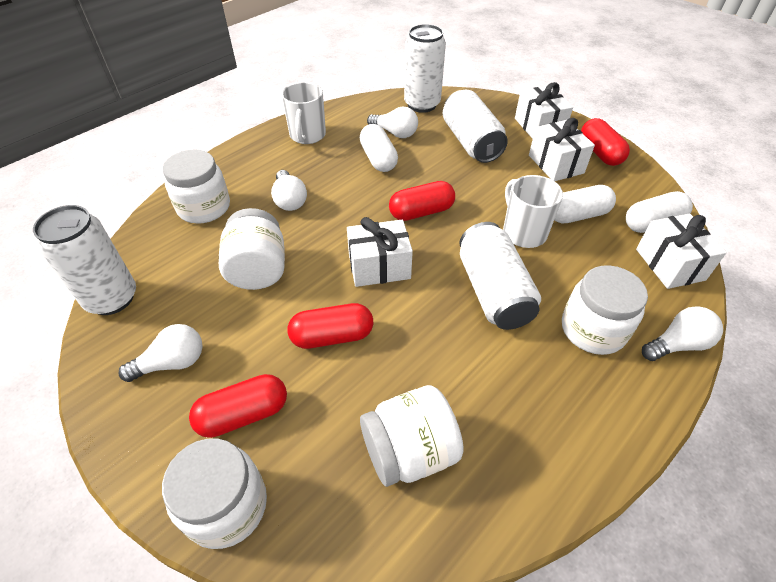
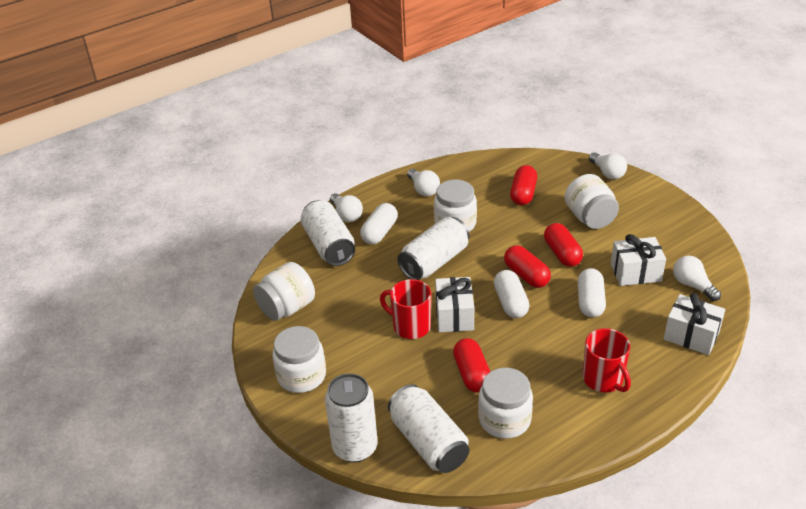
red mug: none = 0 -> [380,279,431,339] [583,328,631,392] = 2
white gift: [347,217,413,287] [515,82,573,139] [529,118,595,181] [636,214,727,289] = 4 -> [435,277,474,332] [611,234,666,286] [664,293,725,355] = 3
white mug: [281,82,326,144] [503,175,563,248] = 2 -> none = 0

